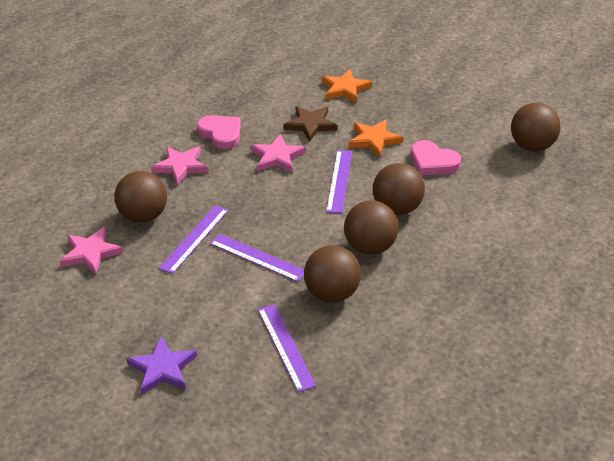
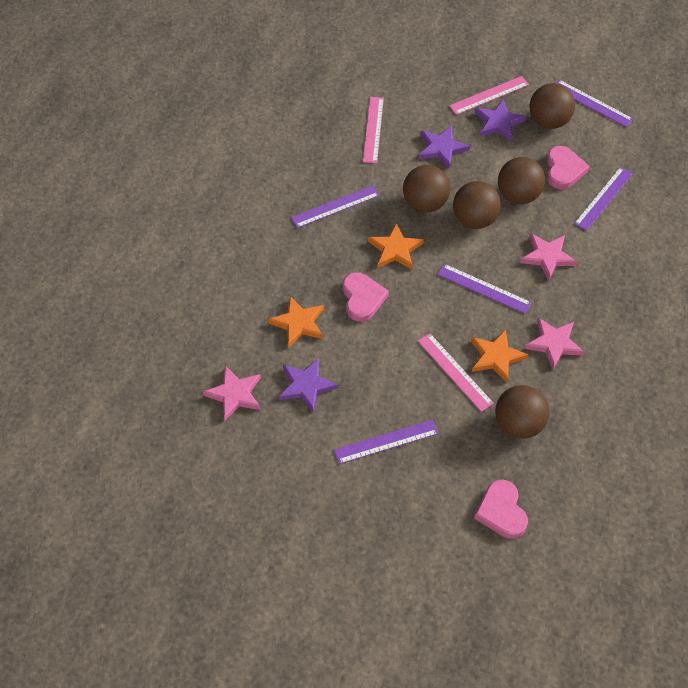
brown star: [283,106,338,142] = 1 -> none = 0
orange star: [322,69,372,103] [348,119,403,157] = 2 -> [268,296,324,348] [368,223,424,269] [471,329,528,382] = 3
pink heart: [197,115,241,149] [411,140,461,175] = 2 -> [343,272,389,322] [474,480,528,539] [547,146,590,189] = 3
pink ruler: none = 0 -> [363,97,384,163] [418,333,494,412] [449,76,529,115] = 3
purple ruler: [159,205,229,274] [210,234,304,282] [258,304,316,392] [326,150,352,214] = 4 -> [291,185,380,228] [334,420,439,464] [438,264,532,314] [556,80,633,127] [574,167,633,231] = 5
purple star: [126,336,197,395] = 1 -> [279,358,338,412] [419,126,470,169] [475,99,526,141] = 3

